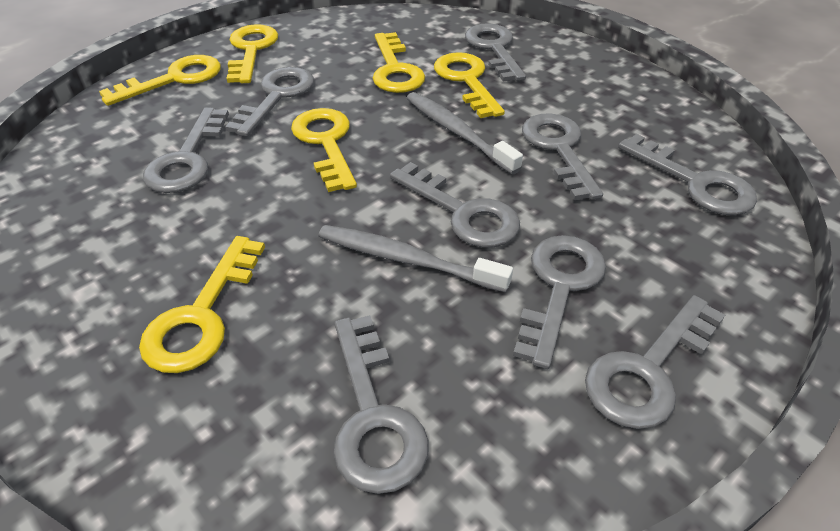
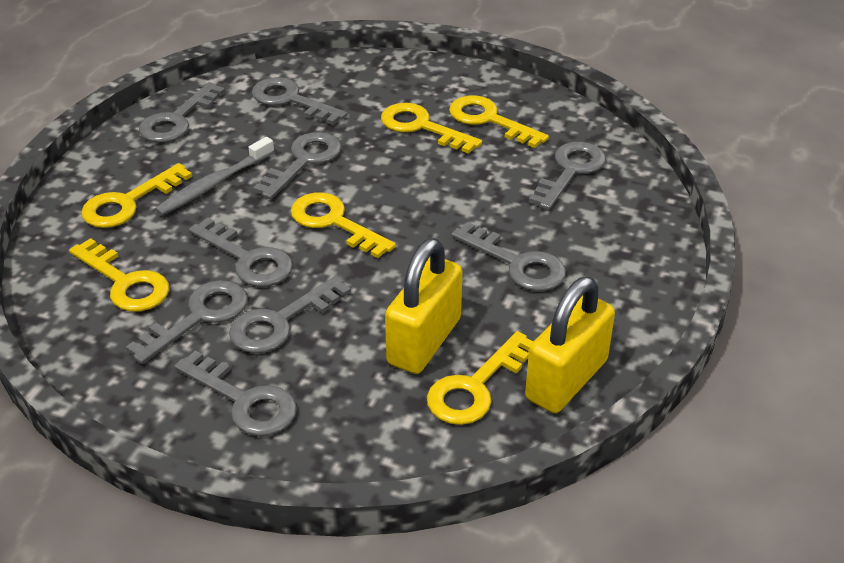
grey toothbrush: [319,225,513,292] [407,92,523,174] = 2 -> [155,137,274,216] = 1
yellow padlock: none = 0 -> [385,238,462,374] [525,276,615,413] = 2

